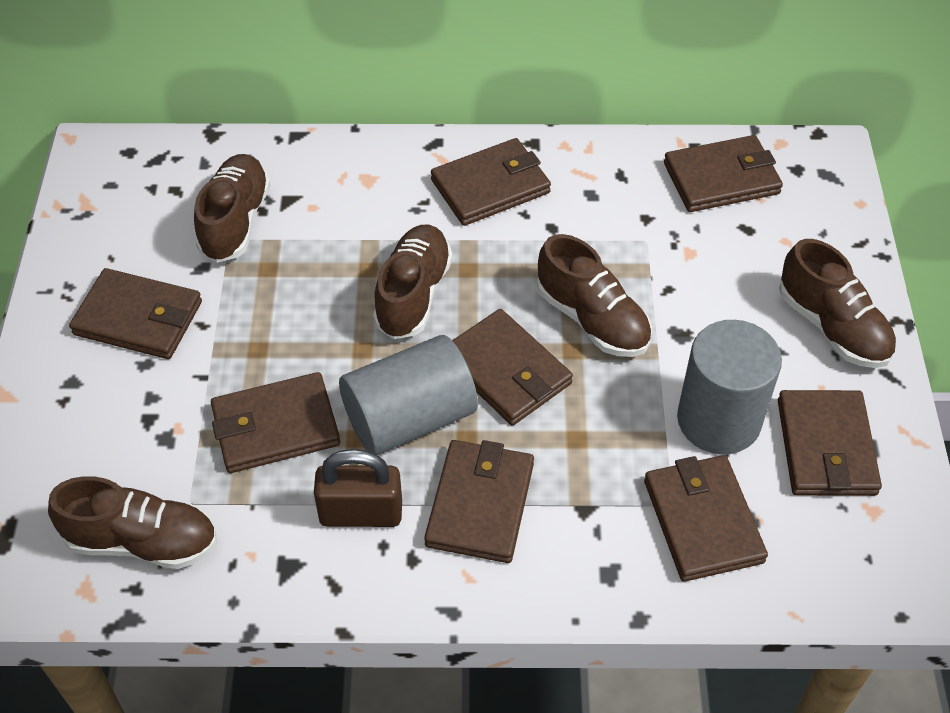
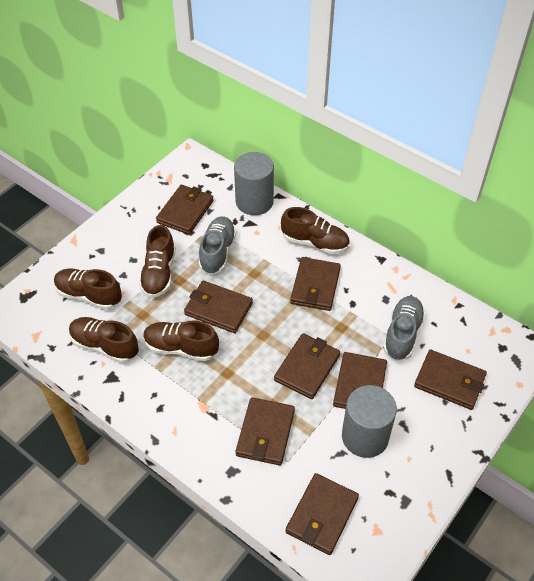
brown padlock: [314,449,402,527] = 1 -> none = 0
grey shoe: none = 0 -> [199,216,236,275] [383,296,426,361] = 2

